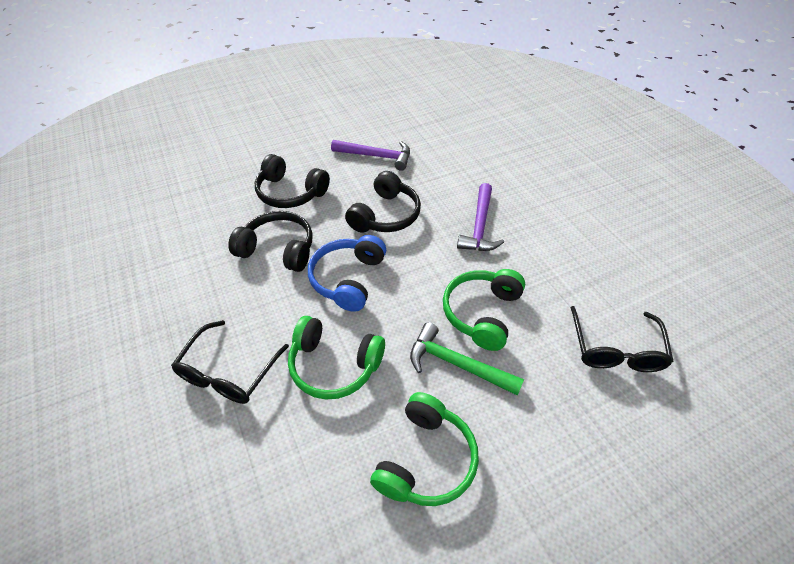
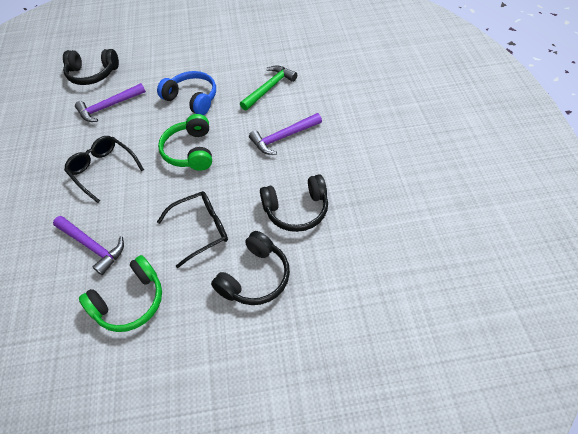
green headphones: [288,316,385,399] [370,392,479,506] [443,269,525,351] = 3 -> [79,255,162,332] [158,114,212,171] = 2
purple hammer: [331,140,410,171] [457,183,504,251] = 2 -> [53,216,124,275] [75,83,146,122] [249,113,322,155] = 3

